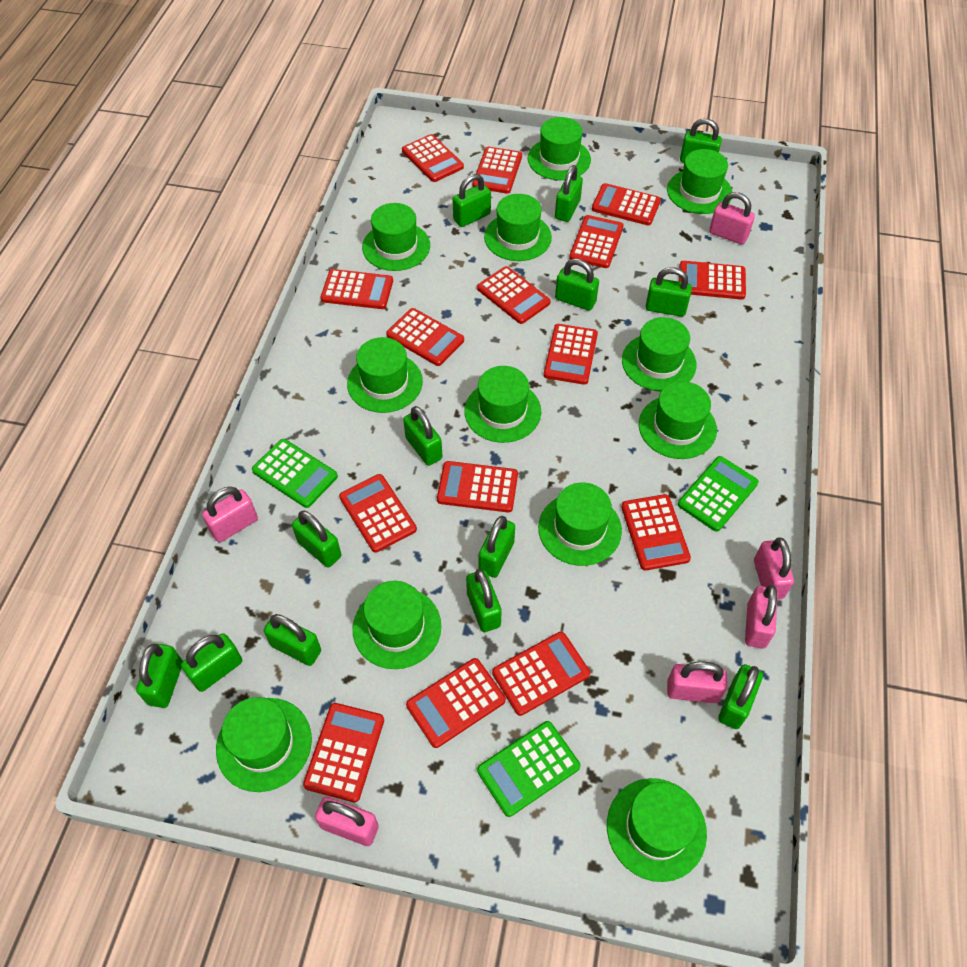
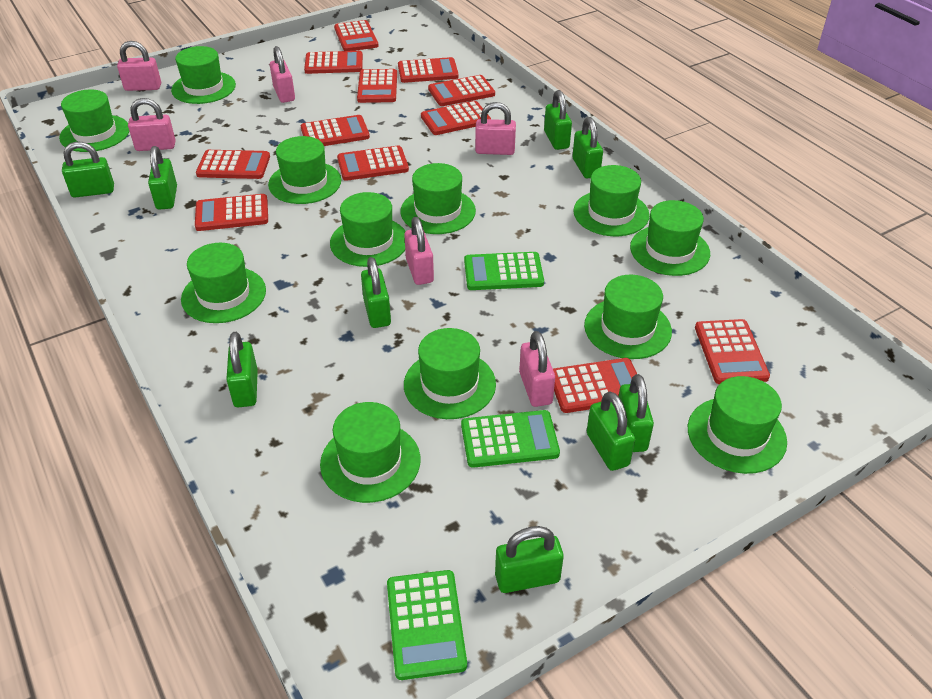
green padlock: [136,644,183,708] [181,633,242,692] [264,614,321,666] [292,510,341,567] [403,406,442,466] [453,174,491,227] [466,569,502,632] [478,516,515,578] [555,165,583,222] [555,258,599,311] [645,267,692,317] [680,118,722,163] [718,664,763,729] = 13 -> [62,141,114,197] [148,146,177,210] [226,332,258,407] [361,257,391,328] [495,526,564,593] [544,90,572,150] [572,117,603,179] [587,391,635,471] [618,374,654,452] = 9
red calculator: [303,703,384,802] [321,269,393,309] [339,474,417,553] [386,308,464,366] [402,134,464,182] [406,658,506,748] [437,461,518,512] [473,147,522,194] [477,266,551,324] [492,632,590,716] [544,324,598,385] [569,215,624,268] [592,183,661,225] [621,494,691,571] [679,261,746,300] = 15 -> [195,194,268,231] [196,150,270,179] [301,115,370,146] [304,51,363,74] [334,20,379,51] [337,145,409,181] [357,69,397,103] [398,57,459,83] [421,101,491,135] [428,75,495,106] [553,358,637,413] [695,319,770,384] = 12

